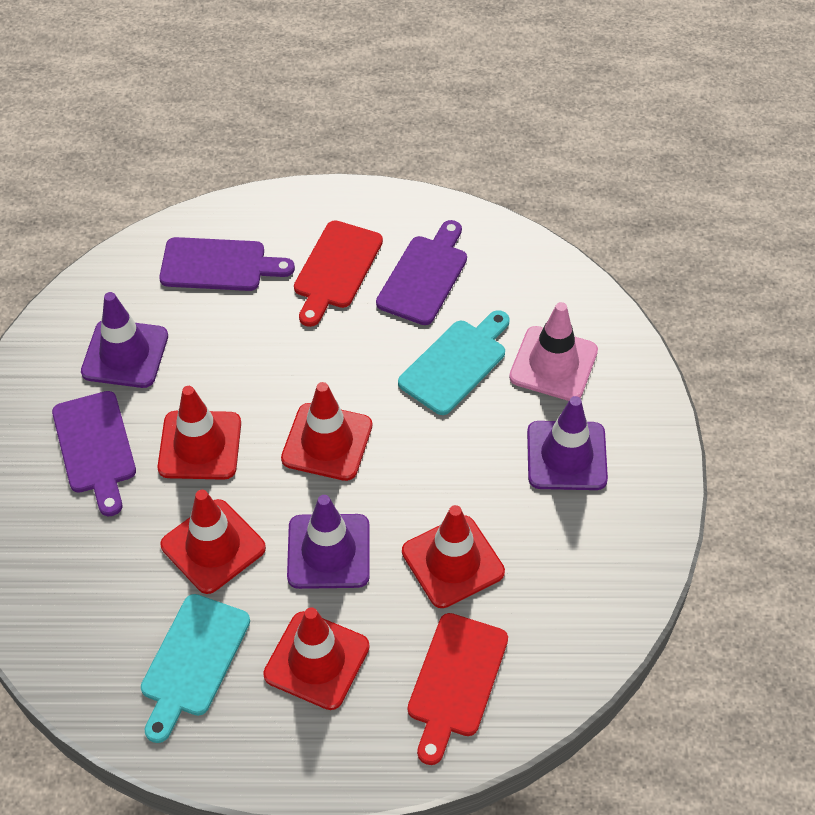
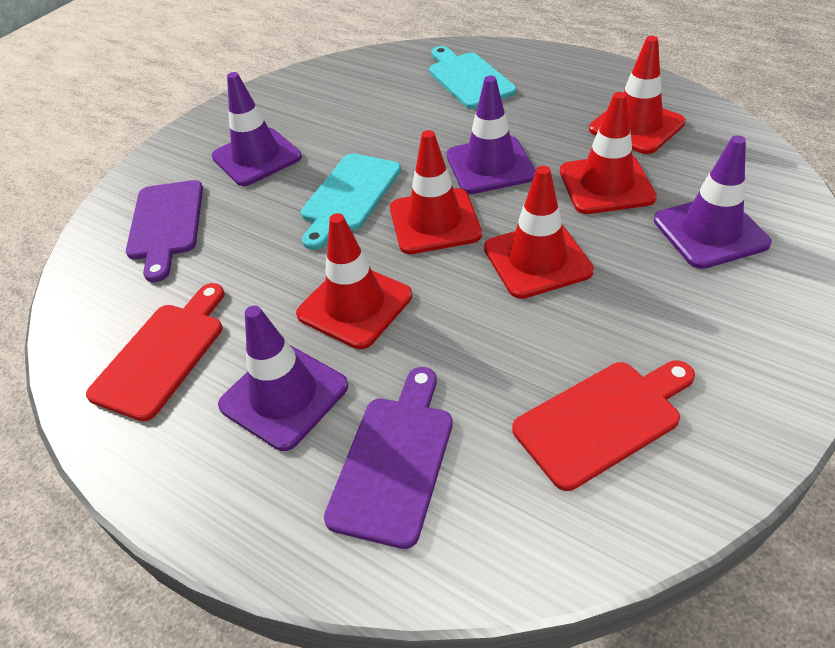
pink traffic cone: [509,302,598,401] = 1 -> none = 0
purple cutting board: [52,391,136,516] [159,237,295,291] [376,220,467,325] = 3 -> [126,180,203,282] [324,367,453,549] = 2
purple traffic cone: [81,292,168,388] [287,495,370,589] [527,396,608,490] = 3 -> [212,72,302,186] [218,306,348,451] [447,76,536,194] [654,135,772,269] = 4

